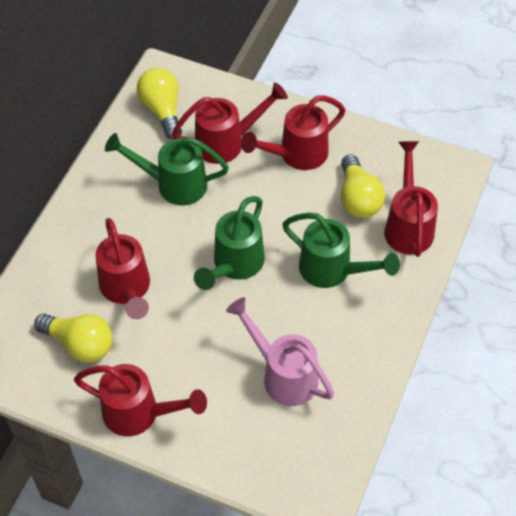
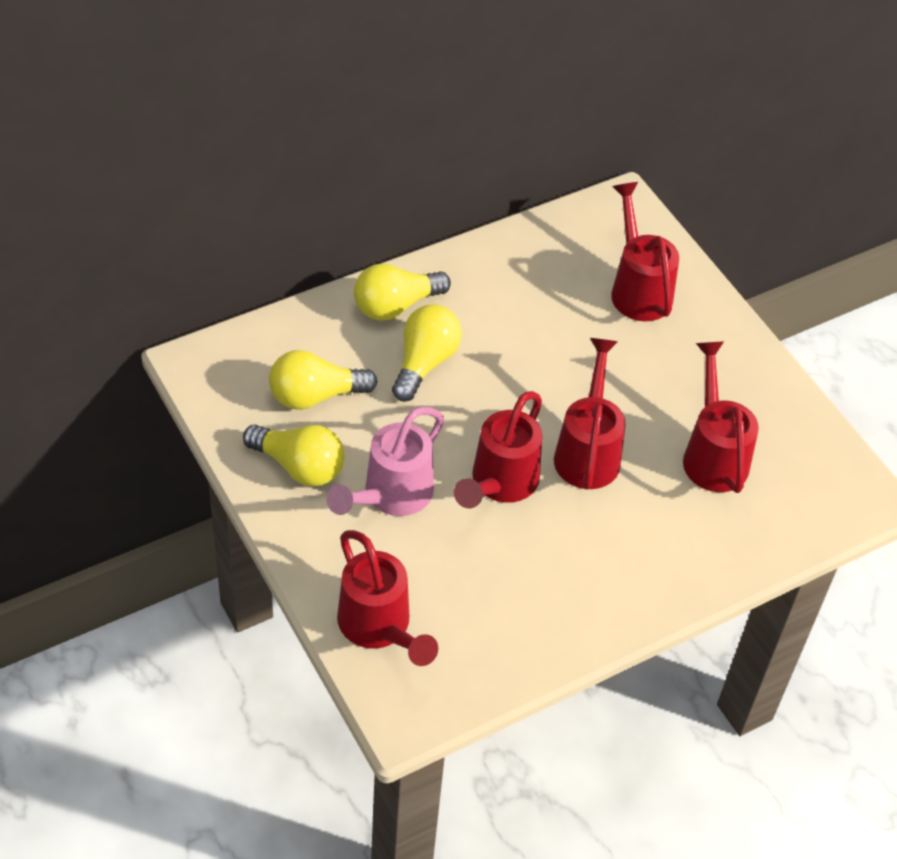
green watering can: [105,133,229,205] [194,196,265,290] [282,212,400,288] = 3 -> none = 0
yellow light bulb: [34,314,113,362] [137,68,182,139] [341,155,385,218] = 3 -> [243,424,345,486] [269,350,377,410] [354,263,451,321] [392,304,462,402] = 4

